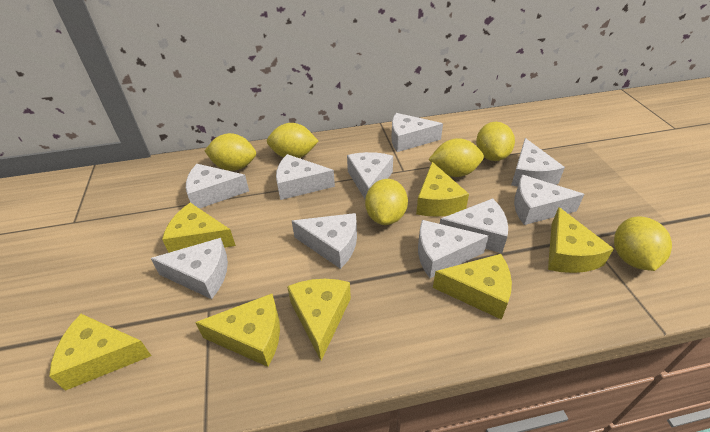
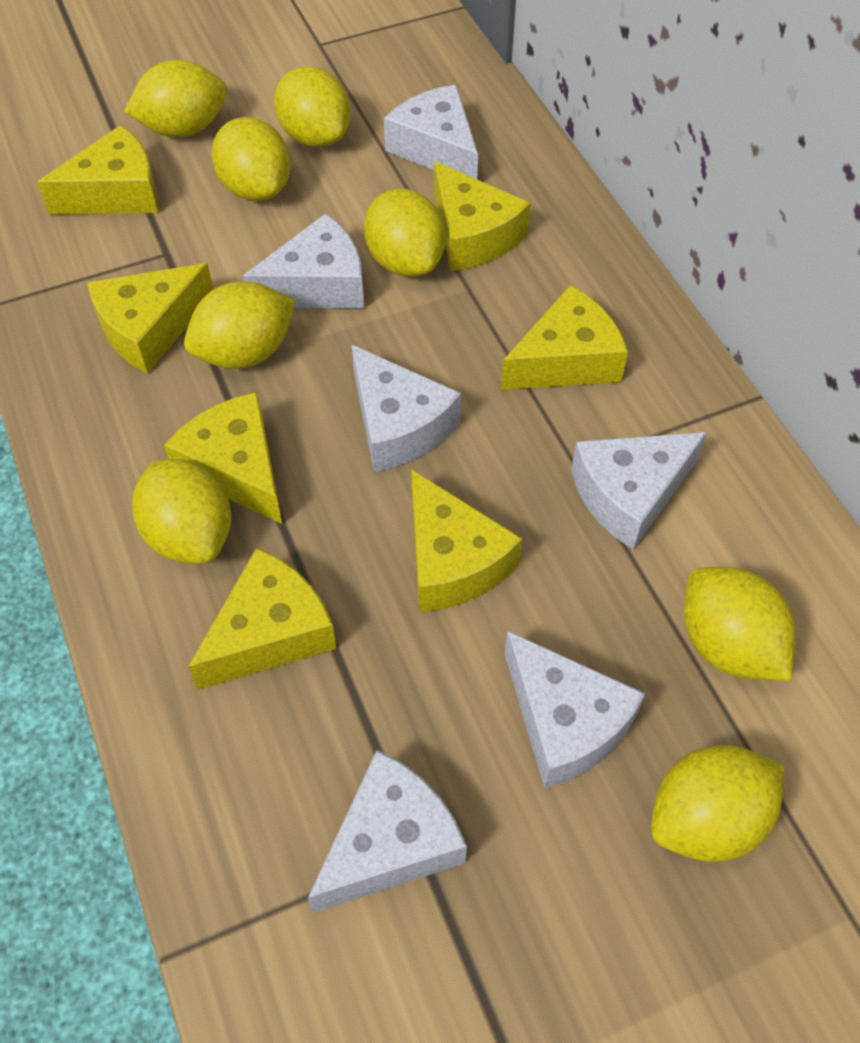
white cheese: [151,238,228,299] [186,164,249,209] [276,154,335,200] [292,213,357,269] [347,152,393,199] [391,113,443,152] [418,220,489,278] [440,198,508,253] [511,138,565,187] [514,175,584,225] = 10 -> [242,213,364,308] [308,750,467,913] [351,344,461,472] [384,85,478,179] [505,631,646,788] [571,432,707,550] = 6
yellow lemon: [205,133,256,171] [267,123,318,158] [365,179,408,225] [428,138,484,177] [476,122,515,161] [614,217,672,271] = 6 -> [124,60,227,137] [132,459,231,564] [184,281,296,369] [212,117,291,201] [274,66,351,147] [364,189,446,277] [651,745,784,862] [684,567,796,681] = 8

